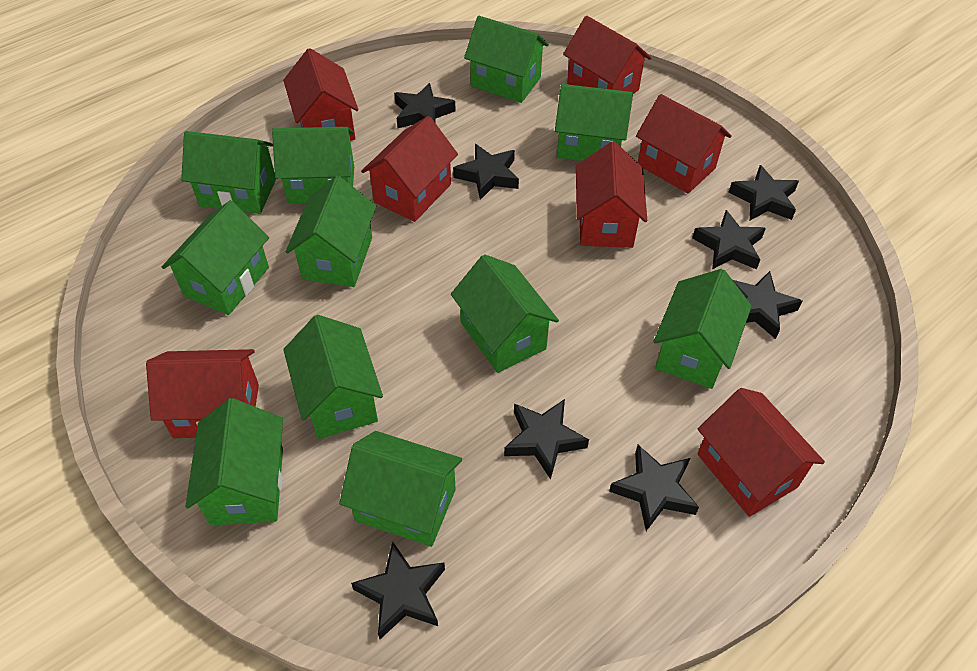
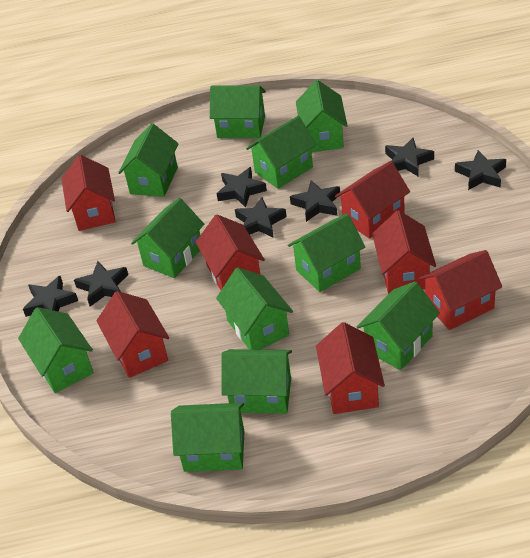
black star: [351,541,445,639] [394,83,456,128] [453,144,519,200] [504,399,589,479] [609,445,699,531] [692,210,766,270] [728,165,799,220] [733,271,802,339] = 8 -> [23,276,78,317] [74,261,128,307] [217,167,267,208] [235,197,287,238] [290,180,340,222] [385,138,434,177] [455,150,506,190] = 7

